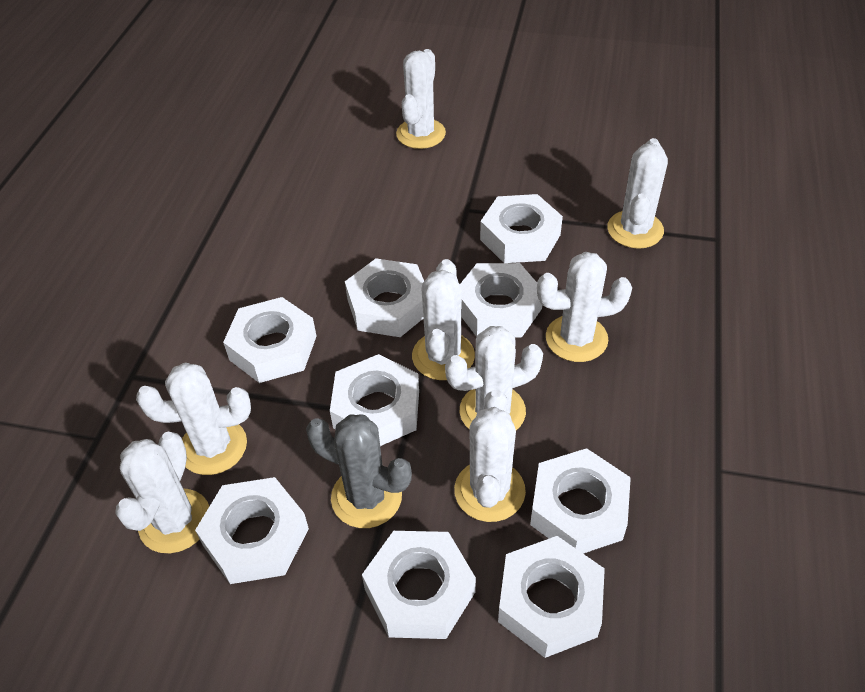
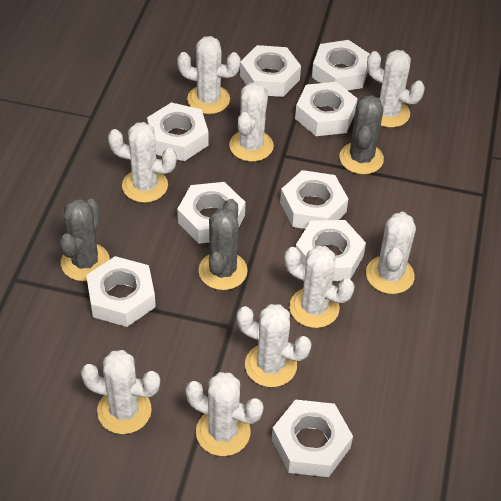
grey cactus: [306,414,412,528] = 1 -> [59,199,110,281] [199,199,248,290] [339,95,384,174] = 3
white cactus: [115,432,209,553] [136,362,251,475] [396,49,446,149] [412,259,475,380] [445,326,543,430] [454,389,526,522] [537,252,632,362] [607,138,668,249] = 8 -> [81,350,160,434] [108,122,177,203] [177,36,241,114] [185,372,263,456] [229,83,274,162] [237,304,312,387] [284,246,355,328] [366,212,416,294] [367,50,425,128] = 9

